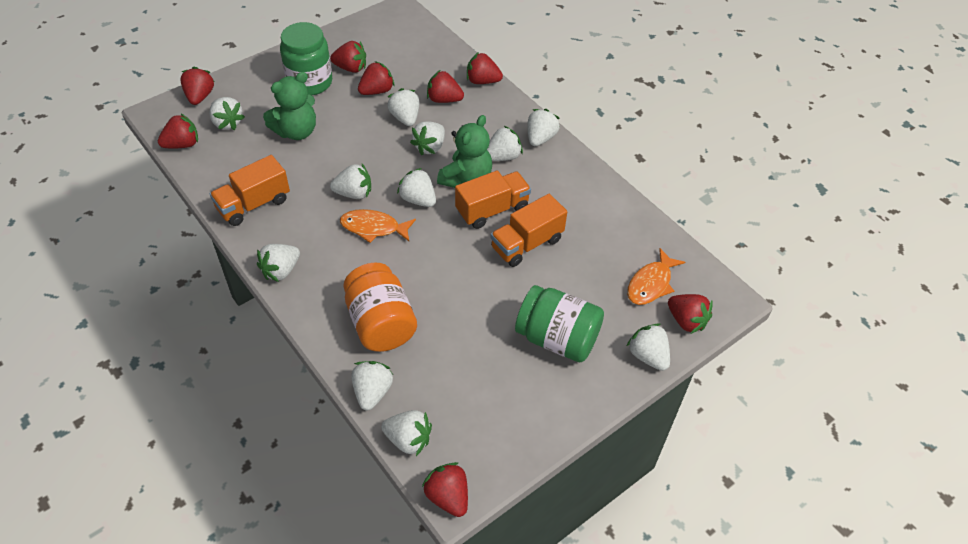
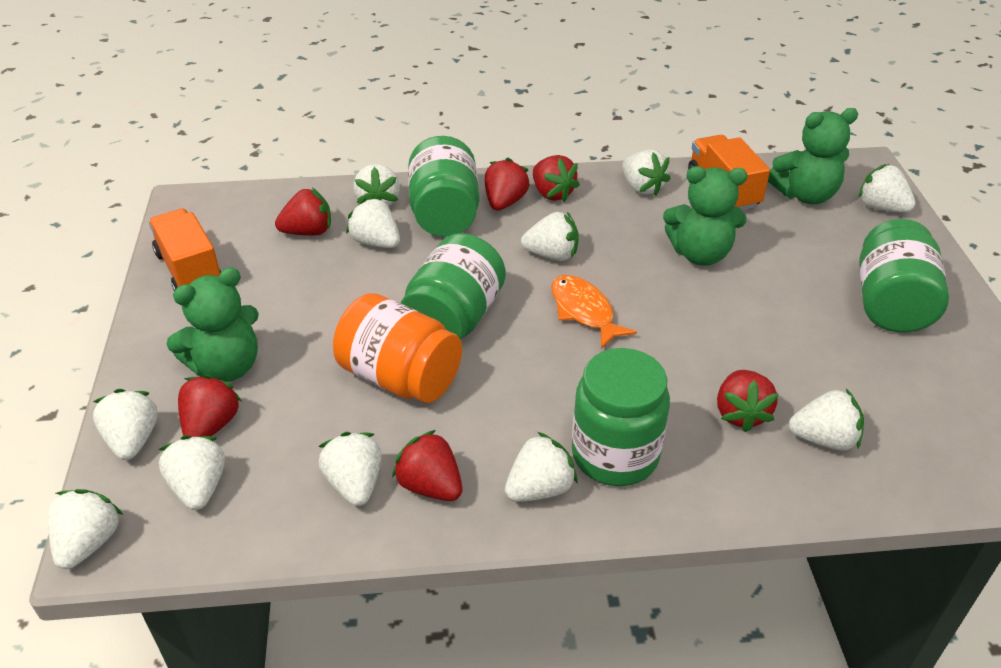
green jar: [280,22,332,95] [515,285,604,362] = 2 -> [401,233,506,340] [408,136,479,236] [572,348,670,486] [859,219,949,333] = 4
green teddy bear: [263,72,316,140] [437,115,492,188] = 2 -> [167,267,259,382] [663,166,747,266] [768,108,858,204] = 3
orange fish: [340,209,416,243] [627,248,685,305] = 2 -> [551,275,637,349] = 1
orange truck: [210,155,290,226] [455,170,531,229] [490,194,567,267] = 3 -> [149,209,222,292] [688,135,770,210] = 2
red strawberry: [158,113,198,148] [180,67,215,105] [330,41,366,73] [358,61,395,95] [422,462,468,517] [427,70,464,103] [467,52,503,84] [668,294,713,334] = 8 -> [178,374,241,437] [275,188,331,236] [392,430,463,501] [485,158,530,210] [533,155,580,202] [717,370,779,432] = 6

